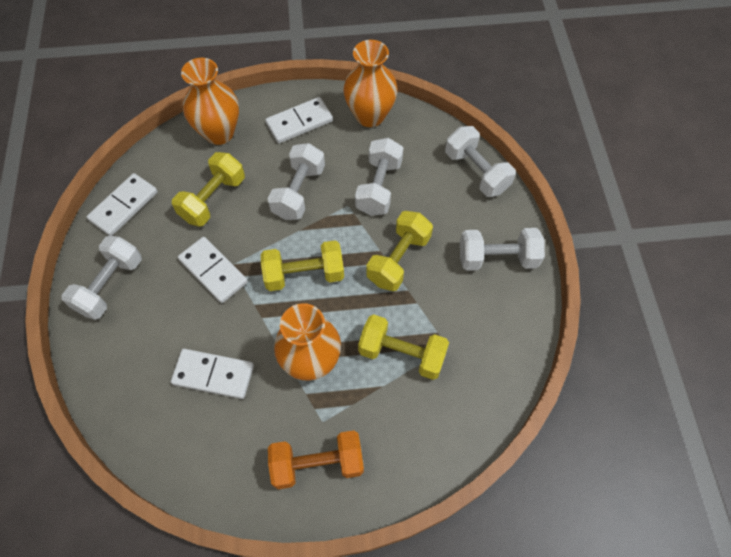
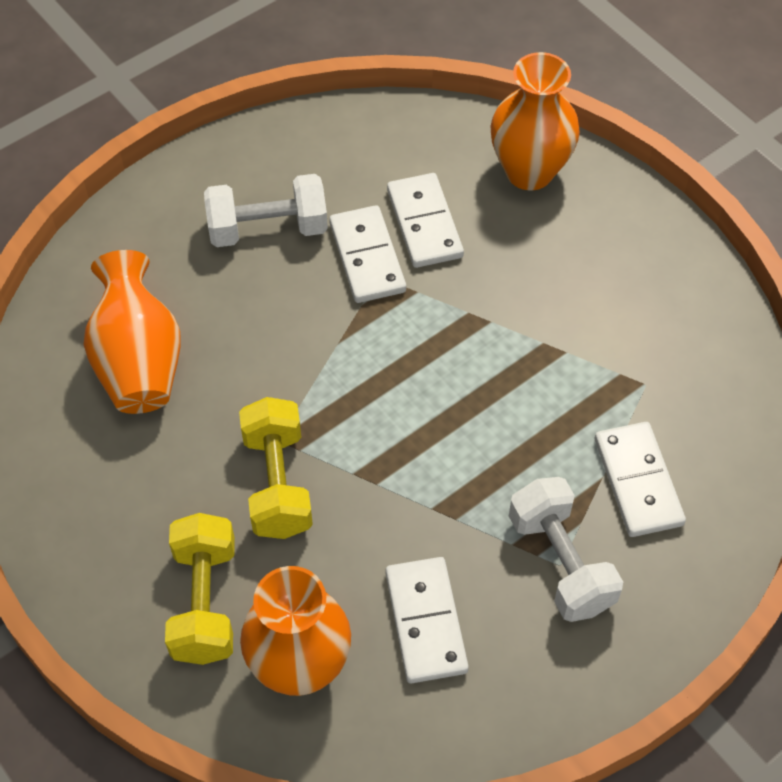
orange dumbbell: [268,430,364,489] = 1 -> none = 0
white dumbbell: [61,236,142,320] [267,143,325,220] [355,138,403,216] [445,126,516,197] [460,228,545,271] = 5 -> [204,174,328,247] [509,477,623,622] = 2
yellow dumbbell: [172,152,245,226] [261,240,344,291] [358,314,449,380] [366,211,433,291] = 4 -> [165,513,235,665] [239,397,313,539] = 2

